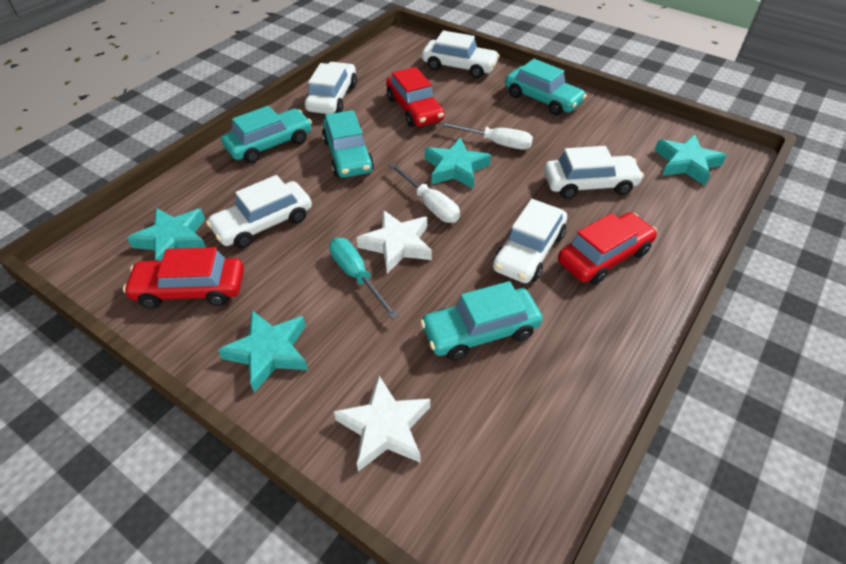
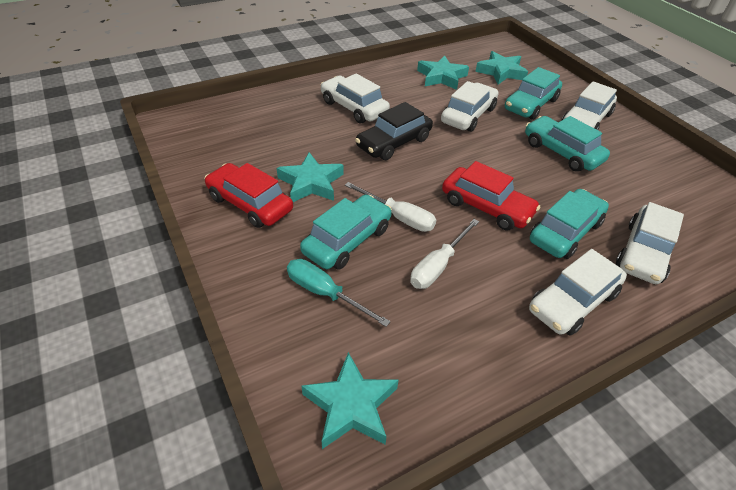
black car: none = 0 -> [355,102,433,160] = 1
red car: [123,247,244,309] [386,67,445,127] [558,212,657,285] = 3 -> [204,163,293,228] [442,161,540,230] = 2
white star: [334,376,430,471] [357,210,432,274] = 2 -> none = 0

